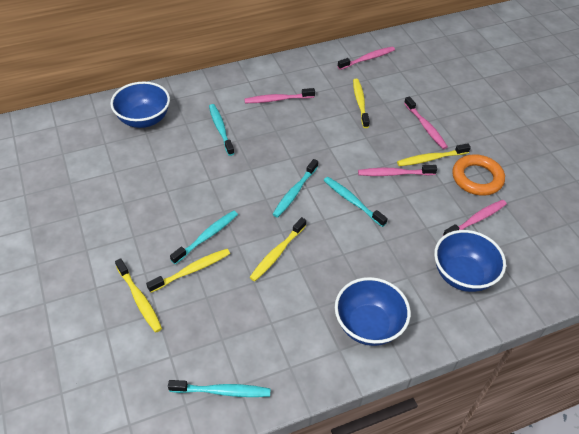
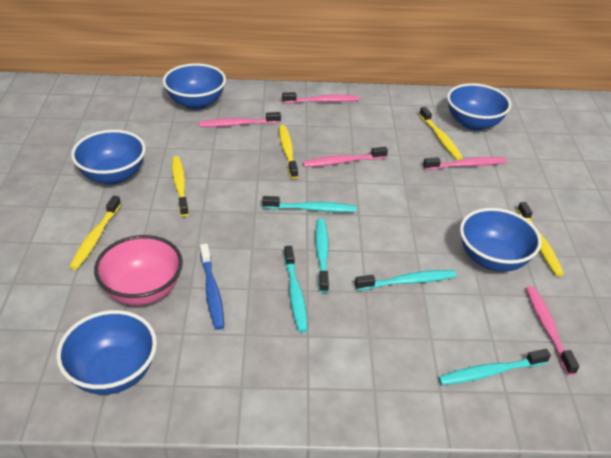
blue bowl: [110,82,170,128] [335,277,411,346] [434,230,506,292] = 3 -> [56,310,157,395] [71,130,146,184] [163,63,226,110] [447,83,511,131] [460,208,542,272] = 5
blue toothbrush: none = 0 -> [200,244,224,330] = 1
orange ring: [452,154,505,196] = 1 -> none = 0
pink bowl: none = 0 -> [94,235,183,305] = 1

